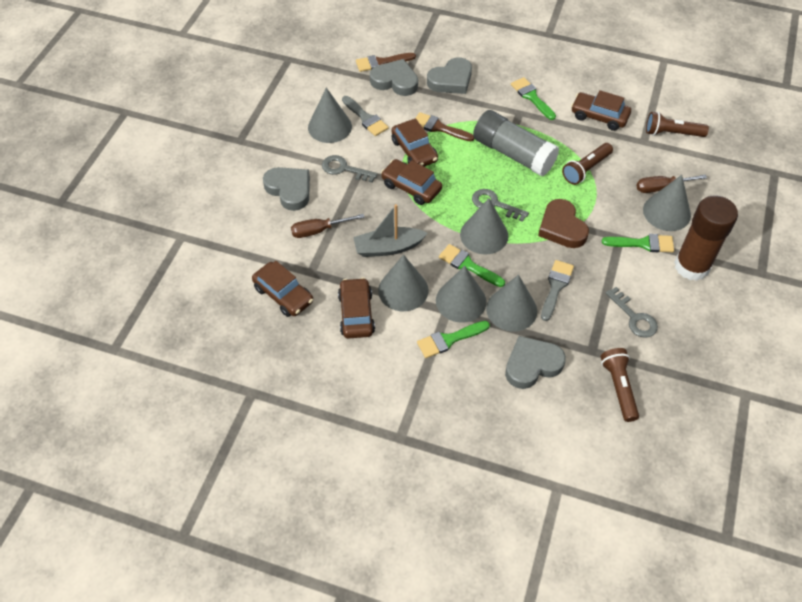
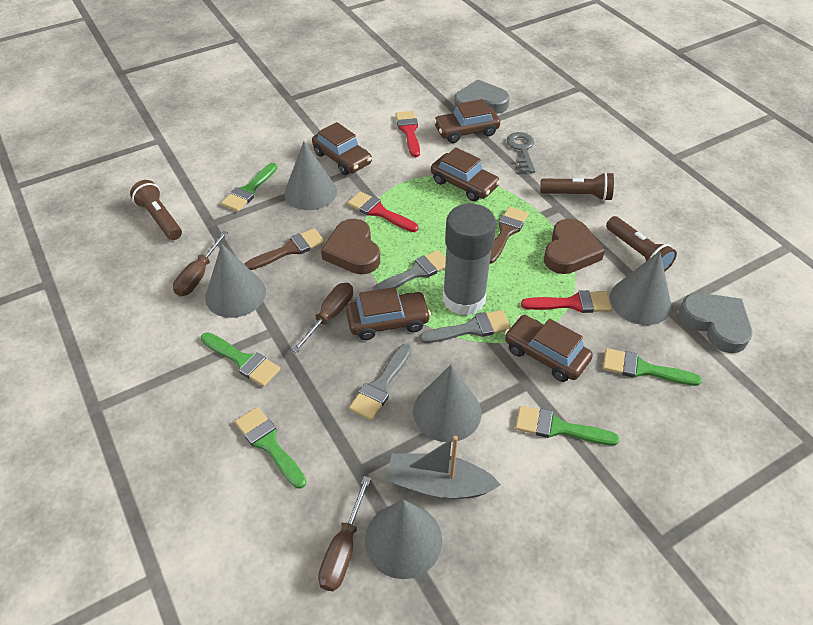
brown glue stick: [674,195,738,281] = 1 -> none = 0
brown heart: [538,199,589,248] = 1 -> [321,219,380,274] [544,219,605,274] = 2
brown screwdriver: [291,214,365,238] [637,175,707,193] = 2 -> [173,231,228,296] [292,283,353,353] [318,476,371,591] = 3
green brush: [417,321,490,358] [439,244,505,287] [511,77,556,120] [602,234,674,252] = 4 -> [201,332,280,387] [221,163,277,212] [235,407,307,488] [515,405,620,446] [603,348,702,386] = 5
grey brush: [342,96,389,136] [541,260,574,321] = 2 -> [349,343,412,420] [372,250,446,291] [420,310,511,343] = 3
grey cone: [308,88,352,143] [378,255,429,311] [436,266,487,323] [460,198,508,255] [486,275,537,332] [643,175,691,231] = 6 -> [205,244,266,318] [284,141,337,210] [365,500,442,579] [413,365,481,442] [610,251,671,325] = 5
grey heart: [263,167,310,211] [370,59,418,96] [427,57,472,94] [505,336,566,389] = 4 -> [454,79,510,114] [679,293,752,353] = 2
grey key: [322,155,378,183] [472,189,529,222] [606,287,658,338] = 3 -> [507,132,535,173] = 1
red brush: none = 0 -> [348,191,418,232] [395,111,420,157] [521,290,612,313] = 3

